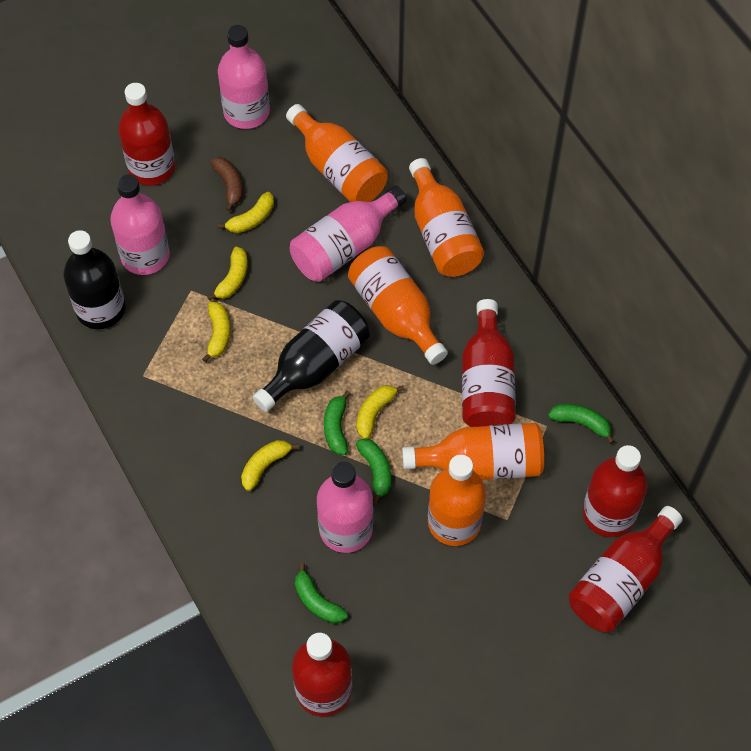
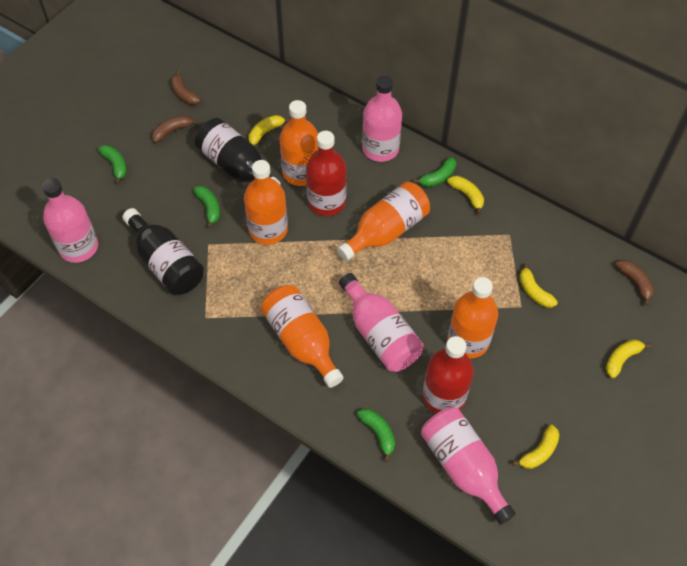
brown banana: [211,157,243,212] = 1 -> [152,115,198,143] [171,70,201,105] [615,260,654,306] = 3
red bottle: [118,83,175,185] [292,633,352,717] [462,299,516,427] [569,506,683,632] [583,445,648,537] = 5 -> [306,131,347,216] [422,336,474,414] = 2

